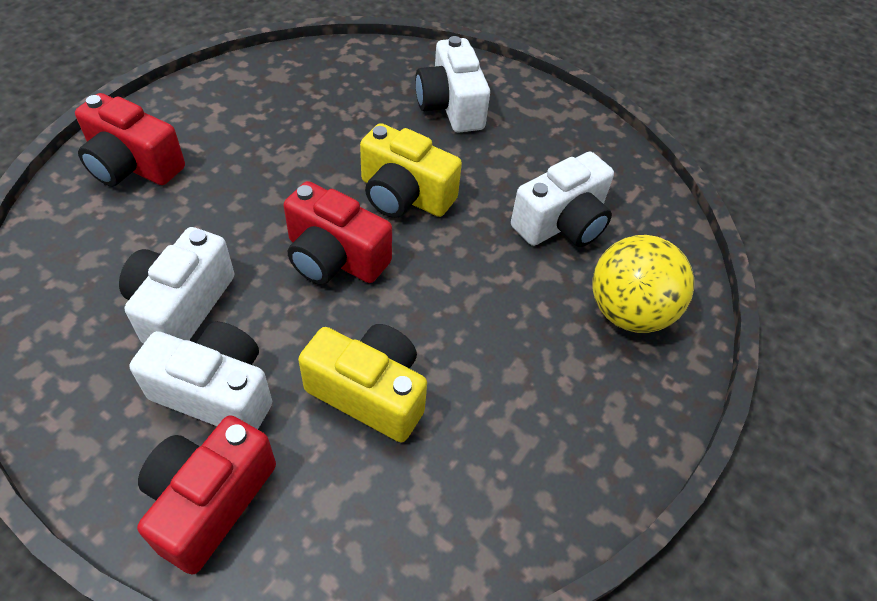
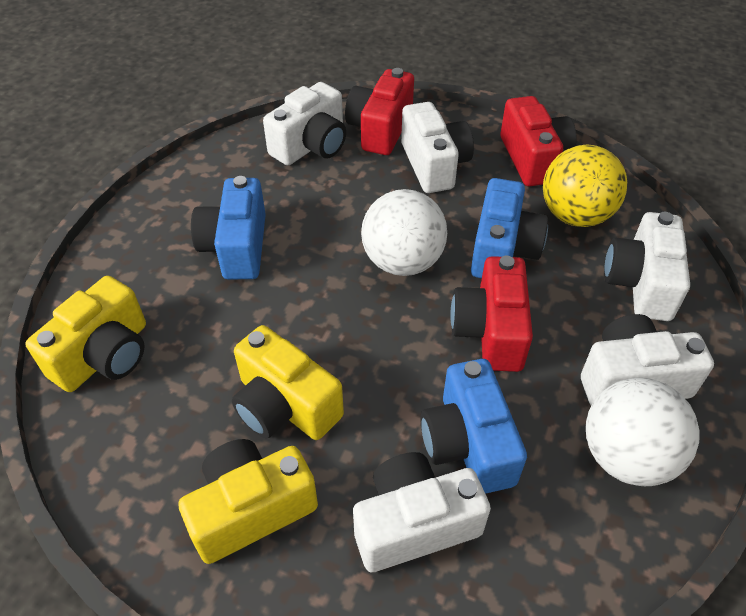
blue camera: none = 0 -> [191,176,266,280] [420,359,527,494] [471,178,548,278] = 3
white ball: none = 0 -> [361,189,447,276] [586,378,700,486] = 2
white camera: [119,227,234,344] [130,322,272,429] [415,36,490,133] [511,152,614,247] = 4 -> [263,82,346,165] [353,452,491,572] [401,102,474,193] [581,314,714,406] [604,212,690,321] = 5
yellow camera: [298,324,427,442] [360,123,462,218] = 2 -> [25,276,146,392] [179,439,318,564] [232,325,344,440] = 3

